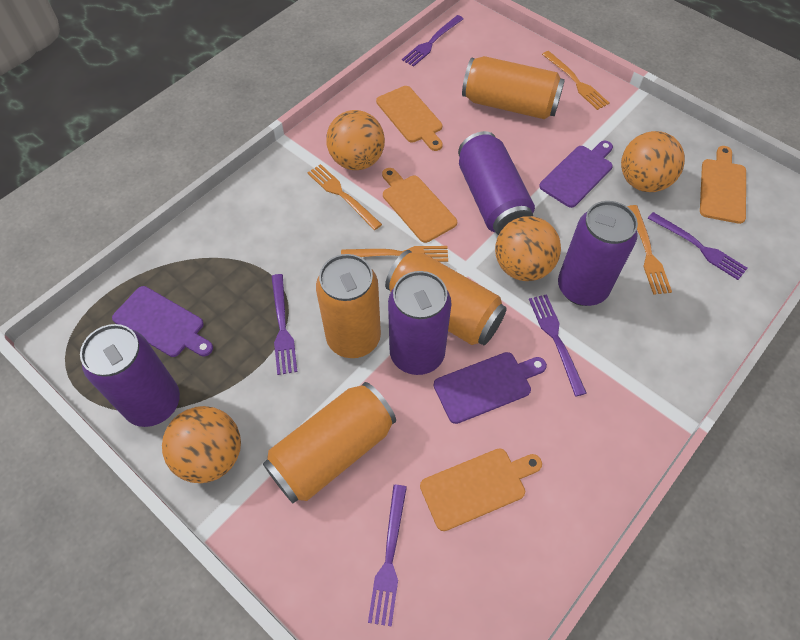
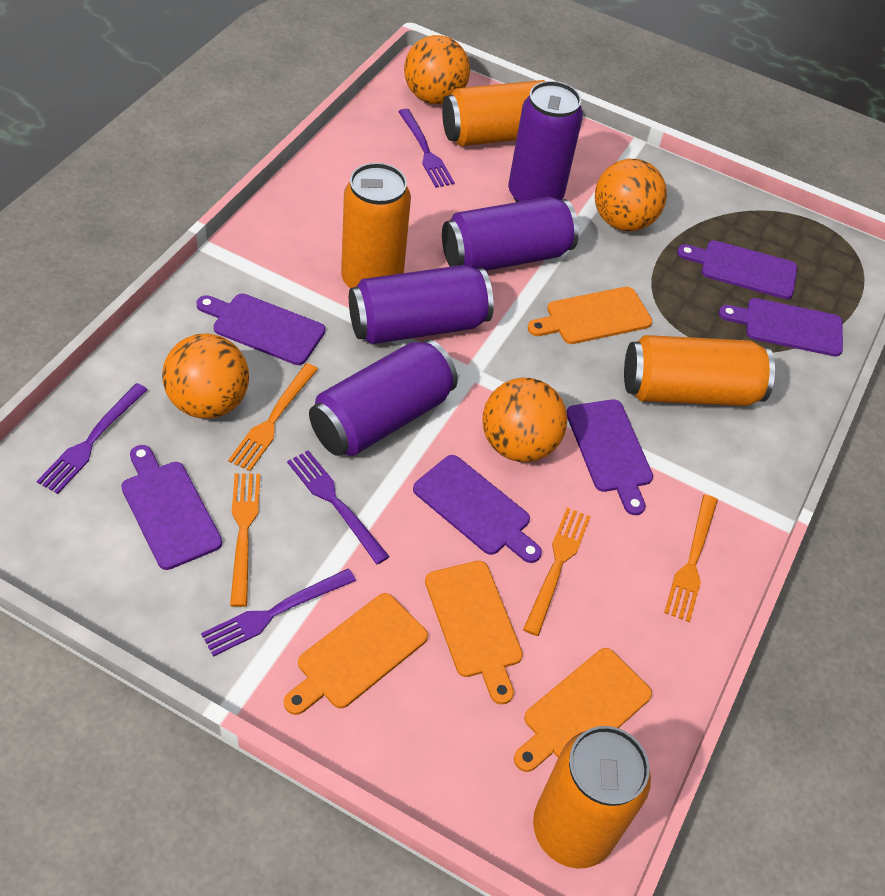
purple cutting board: [112,286,213,357] [433,352,547,424] [539,141,613,208] = 3 -> [121,445,222,570] [196,293,325,365] [413,455,542,563] [566,399,653,515] [677,240,797,299] [719,298,843,357] = 6
purple fork: [271,274,297,375] [368,485,407,627] [402,15,464,67] [529,294,587,396] [648,212,748,280] = 5 -> [37,383,148,494] [201,568,356,657] [287,450,390,564] [398,109,455,188] = 4

